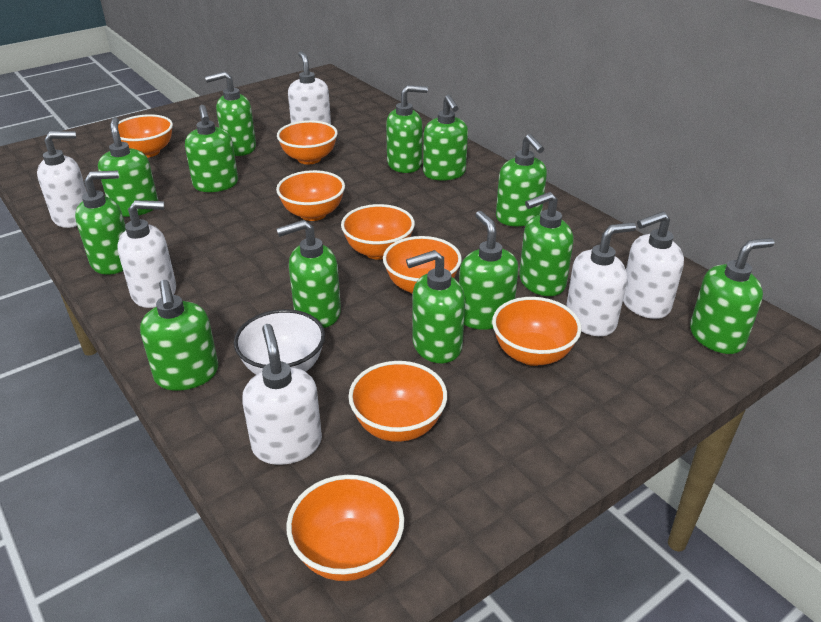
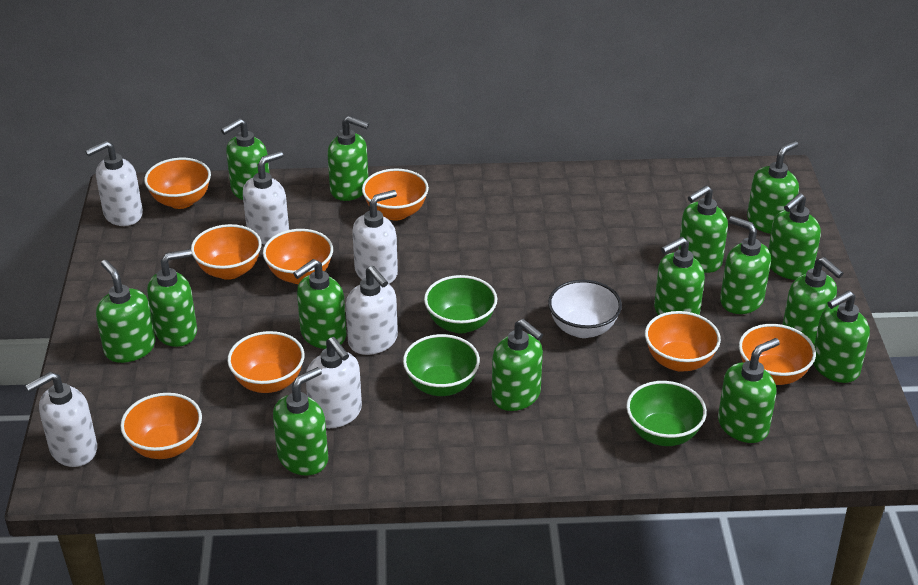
green bowl: none = 0 -> [403,334,480,396] [424,275,497,333] [626,381,707,446] = 3
green soap dispenser: [75,171,126,275] [98,117,158,217] [140,280,218,391] [185,105,238,192] [205,72,256,156] [276,220,341,328] [386,85,428,173] [406,250,465,363] [423,95,468,180] [459,211,518,330] [496,134,547,226] [519,192,574,296] [690,238,775,354] = 13 -> [96,260,155,363] [147,249,197,347] [221,118,269,200] [273,367,328,476] [293,259,346,349] [327,116,369,201] [492,319,543,411] [654,237,705,315] [678,186,728,273] [718,338,780,443] [720,216,771,314] [747,141,799,234] [768,193,821,280] [782,257,843,344] [813,290,870,383] = 15

